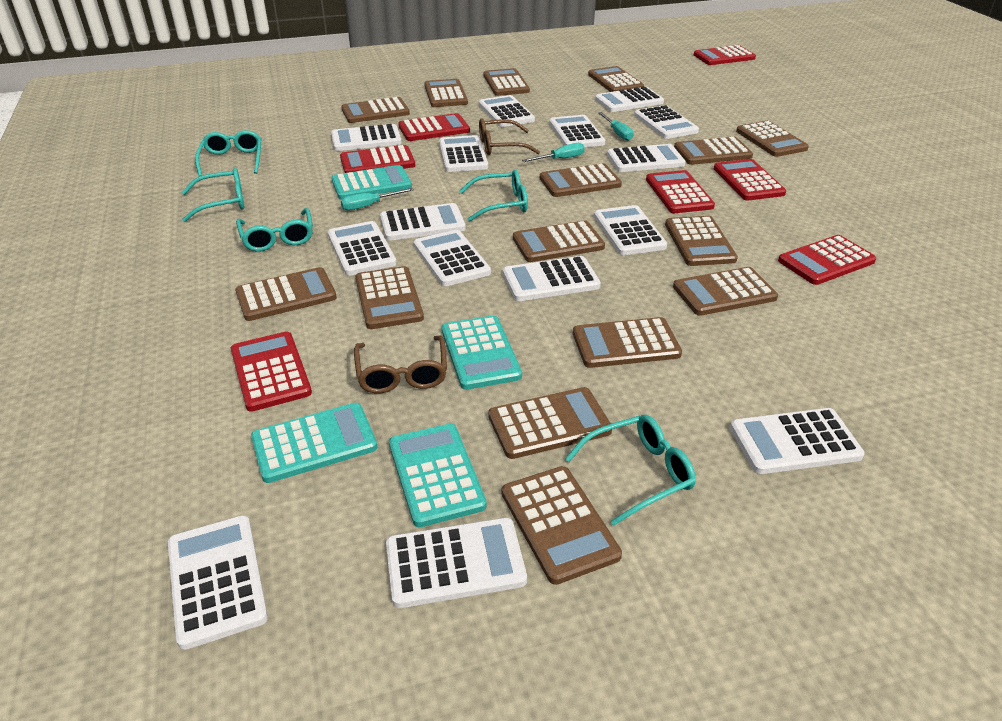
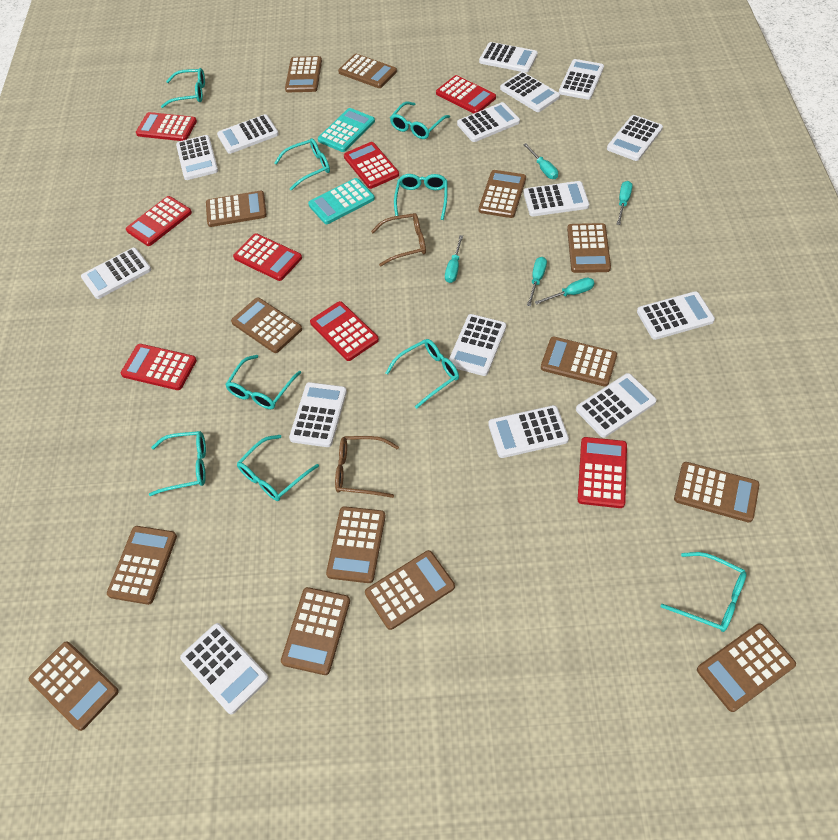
brown calculator: [235,267,337,321] [341,97,410,123] [356,266,424,329] [424,79,468,107] [484,68,530,96] [488,387,612,459] [502,466,622,585] [513,220,605,262] [540,163,622,197] [573,317,682,368] [588,66,644,92] [665,216,738,266] [673,267,778,316] [674,137,753,165] [736,121,809,157] = 15 -> [29,641,119,731] [107,526,177,605] [206,191,267,227] [231,297,302,353] [281,587,350,675] [285,56,322,92] [326,506,386,583] [338,54,397,88] [365,550,455,630] [479,170,526,218] [541,337,617,387] [567,223,611,273] [674,462,760,522] [697,623,796,712] = 14
red calculator: [231,332,312,412] [340,145,415,173] [399,113,470,141] [646,170,715,213] [694,45,756,65] [714,159,786,200] [778,235,876,285] = 7 -> [120,344,197,390] [126,196,192,246] [136,112,197,141] [233,233,302,281] [310,301,379,361] [344,142,399,189] [436,75,496,114] [578,437,627,508] = 8
turquoise calculator: [251,403,378,483] [331,165,412,200] [389,424,487,528] [442,315,522,390] = 4 -> [308,178,375,224] [318,108,375,152] = 2
turquoise glasses: [181,168,244,222] [195,130,261,176] [236,208,313,252] [459,170,528,221] [565,415,696,526] = 5 -> [149,431,206,496] [161,68,205,108] [225,355,301,409] [237,435,319,501] [274,138,330,190] [386,339,459,409] [390,101,450,139] [394,174,448,220] [661,552,747,632] = 9
turquoise screwdriver: [341,188,414,211] [522,143,585,162] [598,112,633,141] = 3 -> [445,235,463,283] [523,143,558,179] [527,257,547,306] [535,277,594,305] [617,181,632,225] = 5

